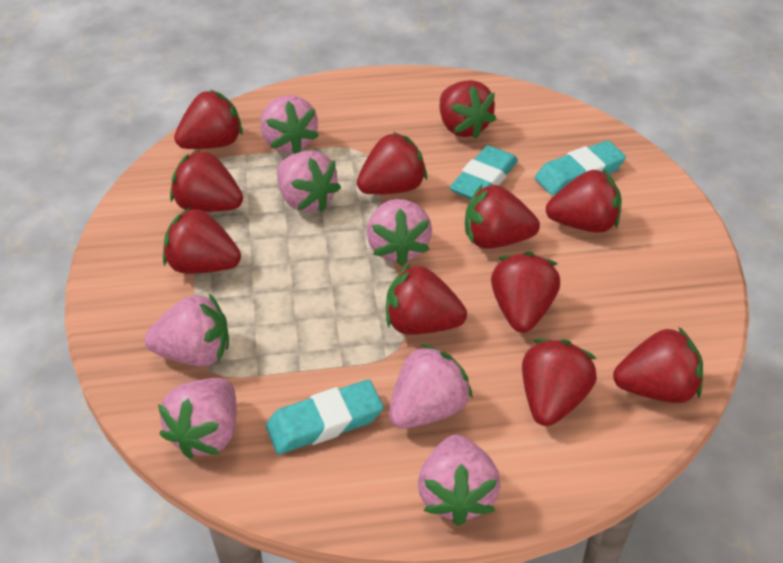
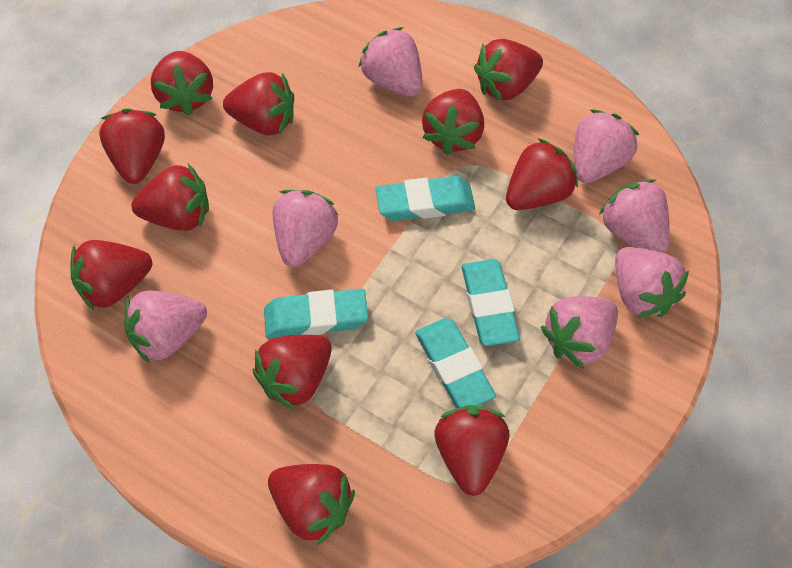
turquoise eraser: [266,380,384,454] [449,145,518,199] [535,141,626,195] = 3 -> [264,289,368,338] [375,176,475,221] [415,318,496,408] [462,259,520,346] = 4

